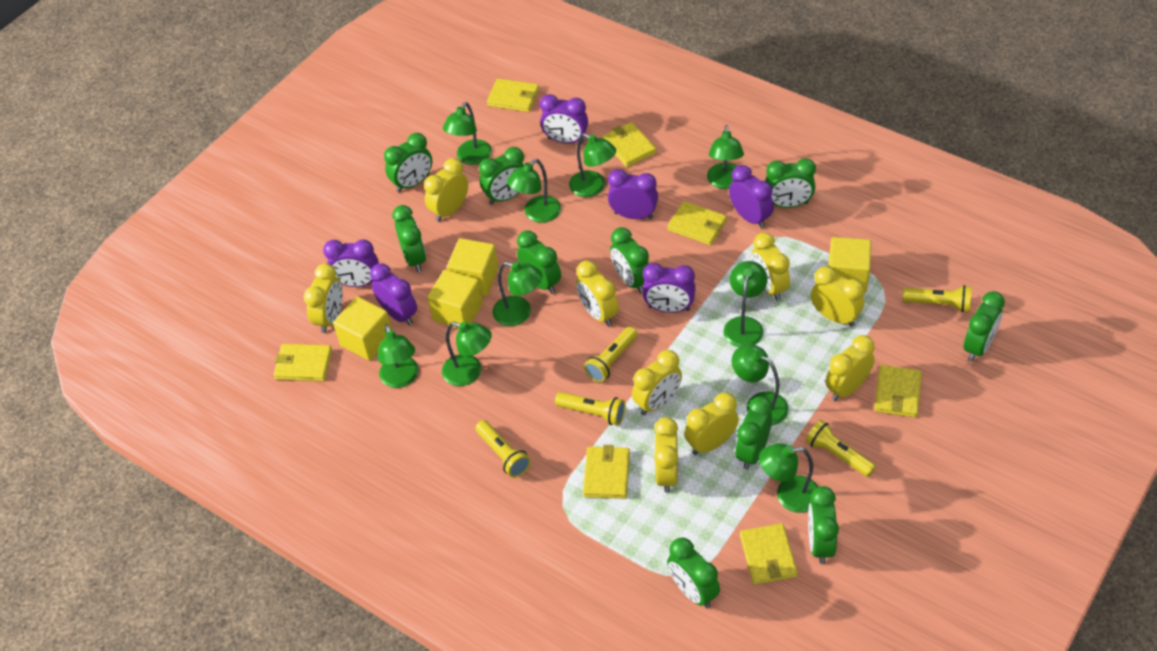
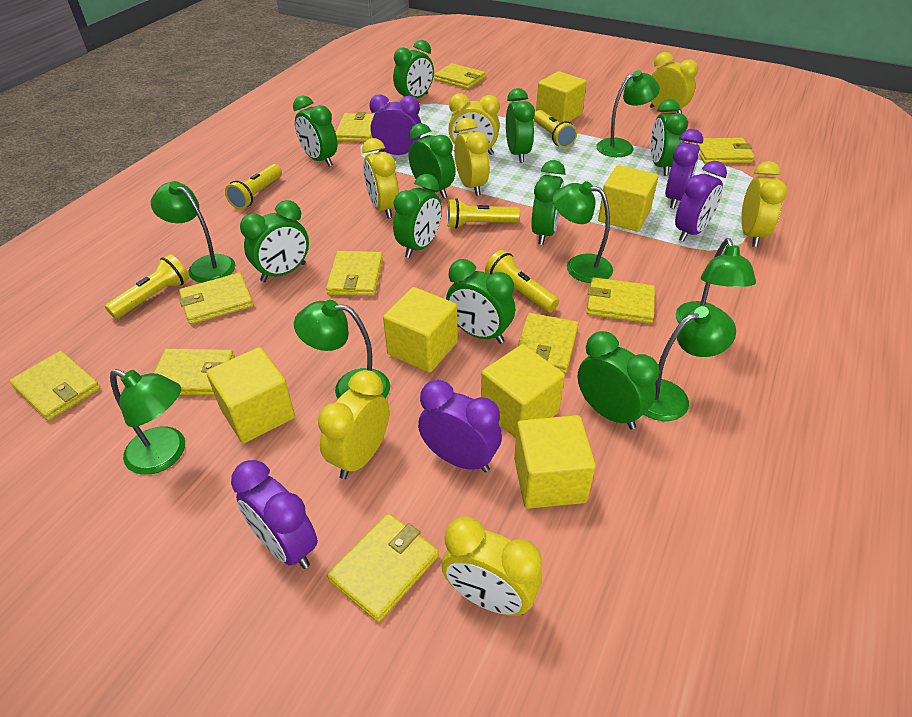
green lamp: [378,324,419,388] [442,322,492,386] [443,102,492,165] [492,262,543,326] [507,159,561,223] [569,133,616,197] [707,125,744,189] [724,261,768,347] [732,345,788,426] [759,443,818,513] = 10 -> [110,369,185,475] [151,181,235,283] [294,300,390,399] [553,181,613,283] [596,70,660,157] [644,305,736,421] [676,238,756,324] = 7
purple clock: [323,240,379,287] [370,263,417,326] [540,94,588,144] [608,169,658,219] [642,263,696,313] [729,165,774,229] = 6 -> [231,460,318,569] [369,94,421,155] [418,380,502,472] [665,129,703,209] [675,161,727,242] = 5
yellow clock: [304,263,343,333] [424,158,468,222] [576,260,619,326] [632,350,682,415] [654,417,678,493] [684,392,739,455] [751,232,790,301] [811,266,864,327] [825,335,875,401] = 9 -> [318,370,389,479] [362,138,399,219] [442,516,542,616] [448,93,500,155] [454,118,490,196] [650,52,698,114] [741,161,787,247] = 7
yellow cube: [333,297,392,361] [427,269,483,329] [447,238,499,296] [828,237,871,293] = 4 -> [206,347,295,443] [383,287,458,373] [481,344,565,438] [514,415,596,509] [536,71,587,123] [598,165,658,232] = 6
yellow wallet: [274,344,332,381] [487,78,539,112] [583,445,630,499] [602,122,657,167] [667,201,727,245] [740,523,798,584] [874,365,922,418] = 7 -> [9,351,100,421] [154,349,235,396] [179,273,254,325] [326,251,383,296] [327,513,439,622] [335,112,374,142] [434,63,485,89] [517,313,579,374] [587,277,655,324] [694,138,755,164] = 10

